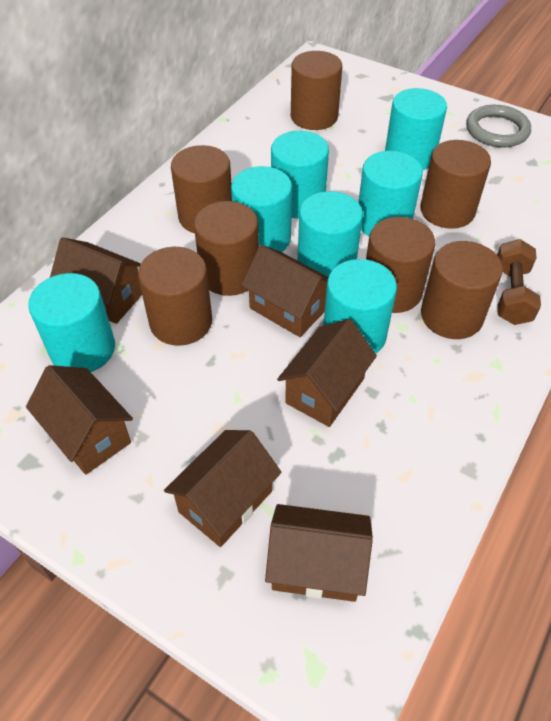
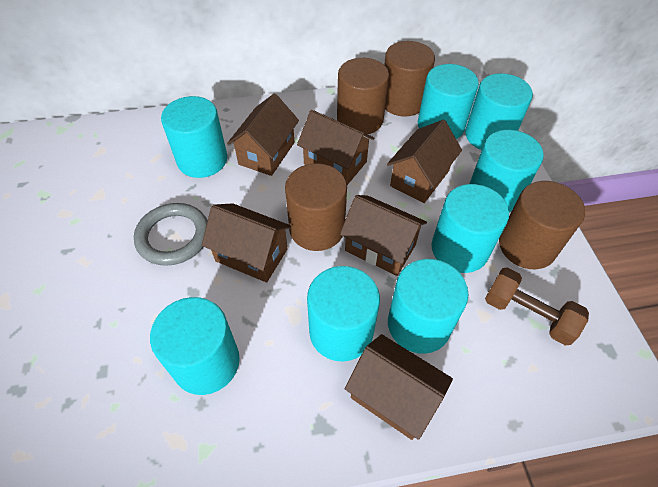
brown cylinder: [138,247,212,346] [171,145,232,233] [194,201,259,296] [291,51,342,130] [366,217,435,313] [420,140,491,229] [421,241,503,339] = 7 -> [285,163,347,251] [337,58,389,134] [384,41,435,117] [499,181,585,269] = 4
turquoise cylinder: [28,273,115,372] [231,166,292,252] [271,131,329,219] [298,191,363,277] [323,259,397,353] [358,151,423,236] [385,88,447,170] = 7 -> [150,297,240,395] [161,96,227,178] [307,266,380,361] [388,259,469,354] [418,64,479,139] [431,184,509,273] [465,73,533,150] [469,130,544,212] = 8

